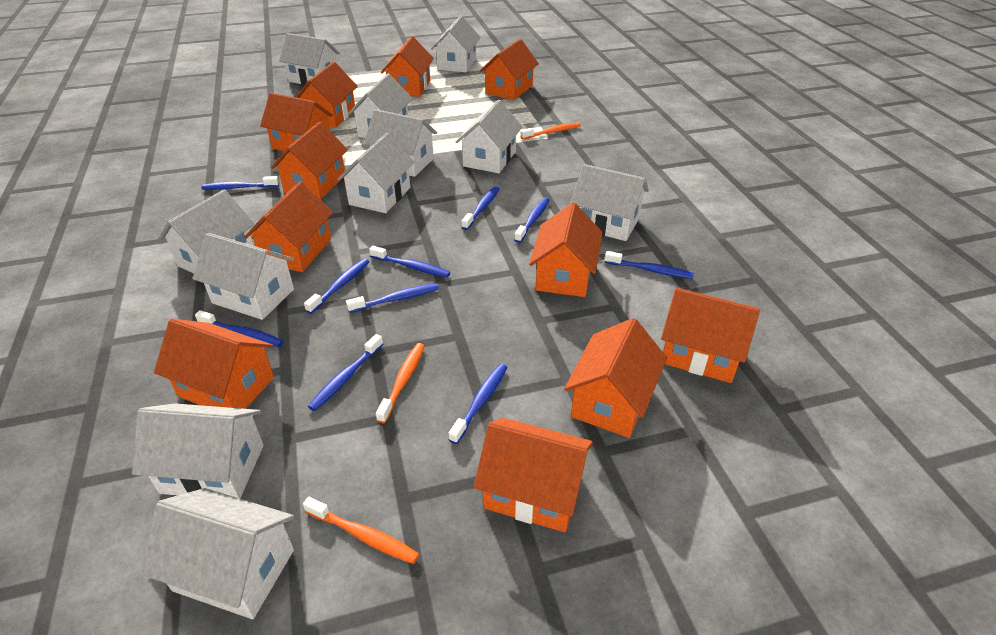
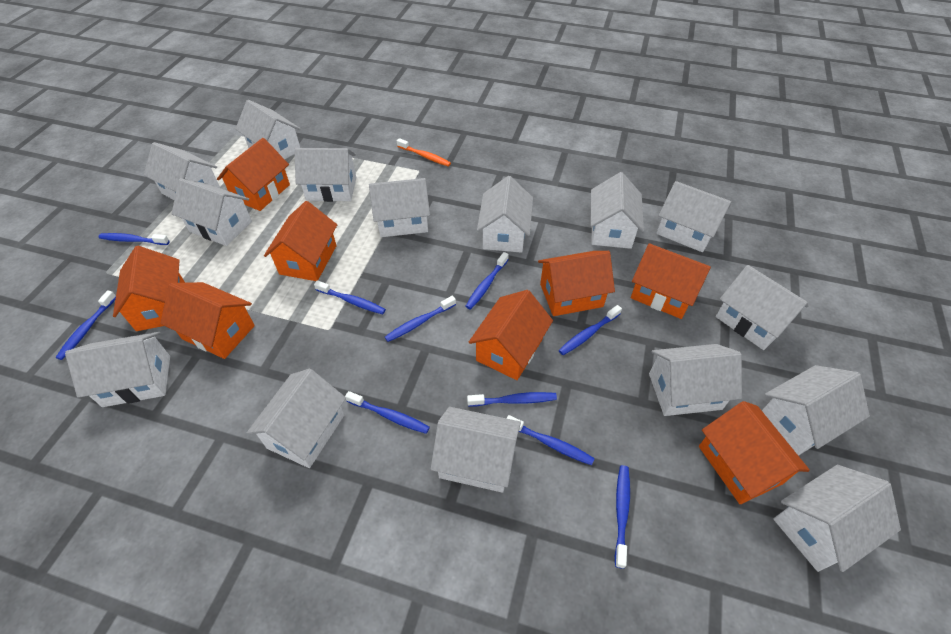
orange house: [154,319,274,409] [244,182,333,272] [260,93,333,151] [271,122,348,200] [296,62,358,128] [381,36,434,97] [474,418,593,532] [480,39,539,100] [529,203,603,297] [564,318,667,438] [661,288,760,383] = 11 -> [113,246,185,331] [160,282,255,359] [217,138,290,211] [264,201,337,281] [469,290,553,380] [538,251,615,316] [631,243,711,319] [699,401,810,504] = 8
orange toothbrush: [303,497,419,564] [376,343,425,423] [520,122,581,140] = 3 -> [397,138,451,167] = 1
white house: [132,403,264,499] [141,488,294,619] [158,189,254,274] [193,233,294,320] [279,33,340,85] [337,133,414,213] [348,74,412,138] [364,109,437,177] [431,16,481,73] [456,100,522,173] [570,164,649,241] = 11 -> [65,332,170,407] [144,142,220,200] [172,178,252,246] [235,100,301,159] [247,369,346,468] [294,148,356,202] [369,178,430,237] [431,407,521,493] [477,176,533,253] [590,172,644,249] [649,344,742,416] [656,181,731,252] [716,265,808,350] [762,365,870,456] [773,465,901,572] = 15

